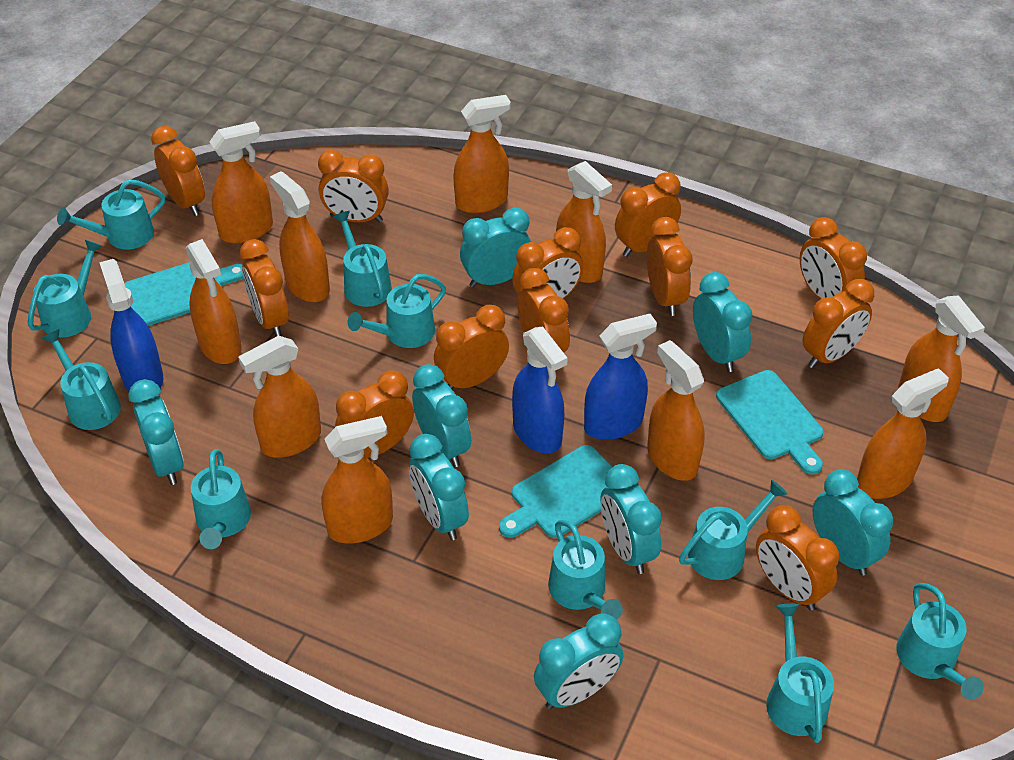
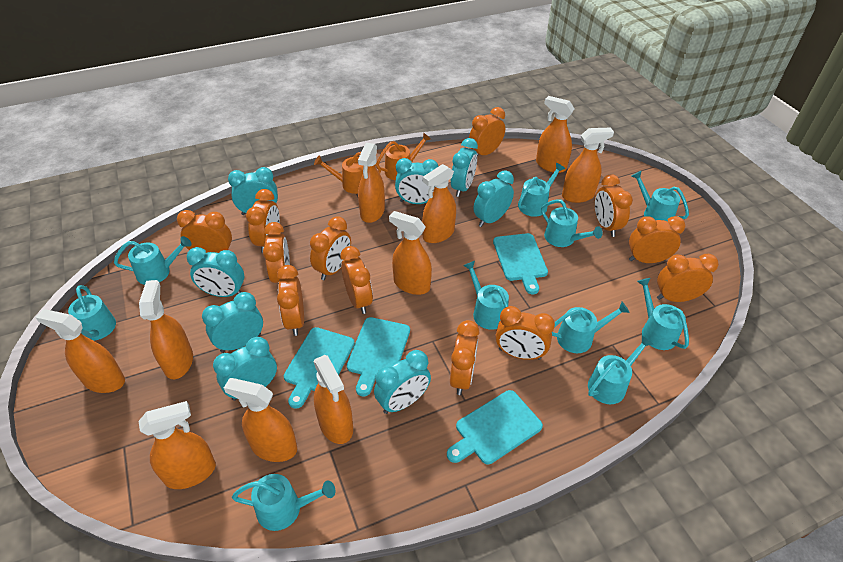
blue spray bottle: [99,259,163,391] [512,326,568,453] [584,314,657,440] = 3 -> none = 0
orange watering can: none = 0 -> [314,152,381,194] [376,132,431,180] = 2
turquoise cutting board: [124,262,243,326] [499,445,613,538] [716,370,824,474] = 3 -> [284,327,355,409] [347,317,410,397] [447,390,543,464] [493,233,548,294] = 4

